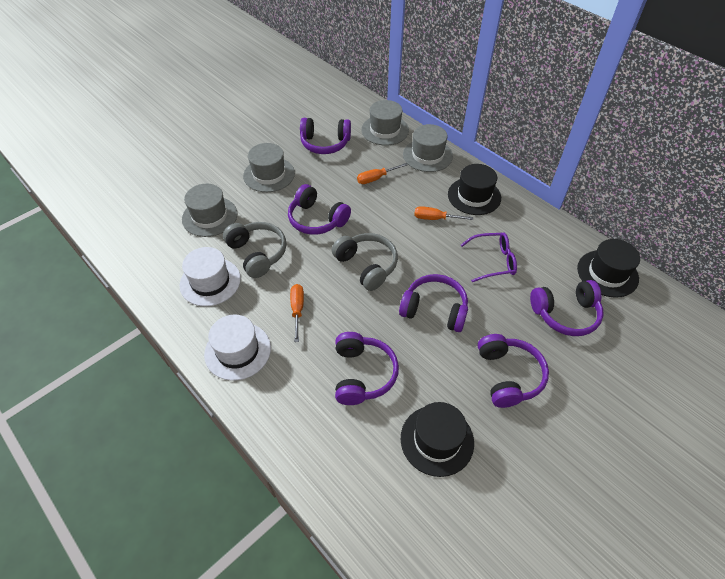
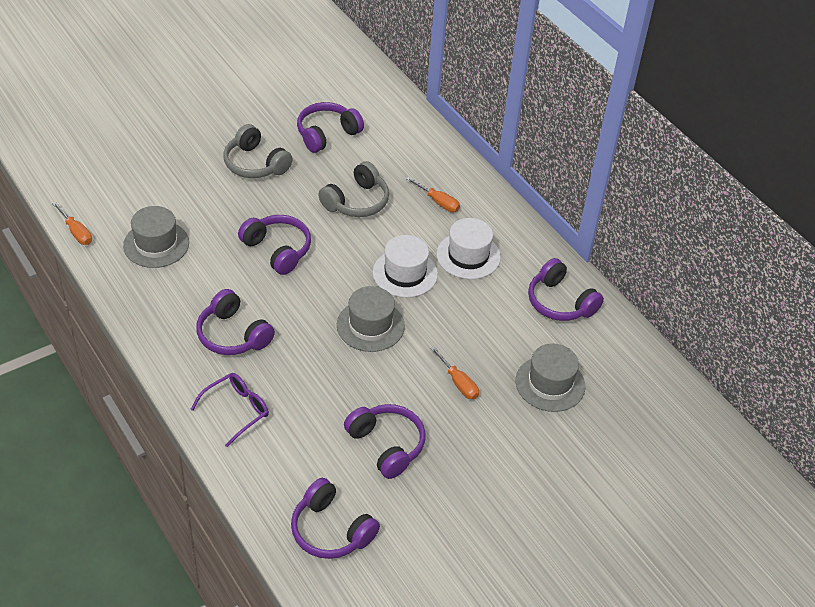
black hat: [401,402,474,477] [448,164,501,215] [577,239,640,298] = 3 -> none = 0
grey hat: [182,184,238,237] [243,143,295,192] [361,100,409,145] [403,124,453,172] = 4 -> [123,206,189,268] [337,286,405,352] [516,344,585,412] = 3

